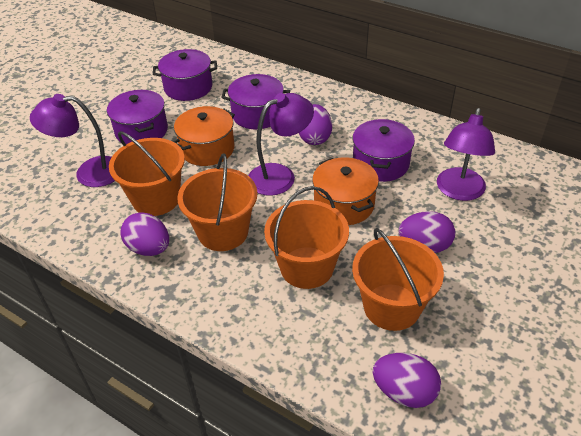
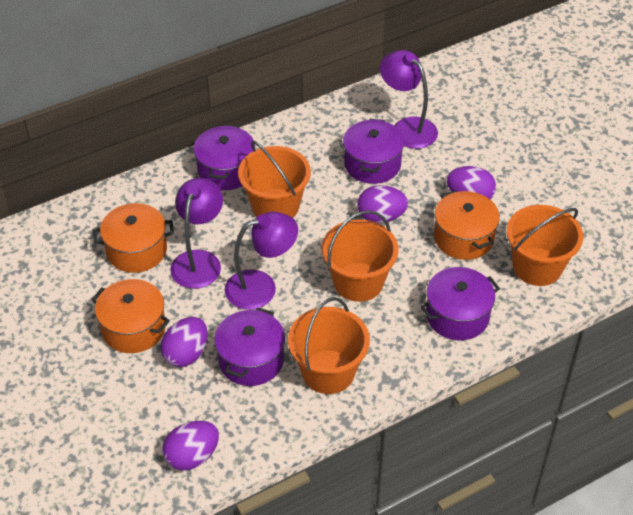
orange pot: [174,106,235,166] [312,158,379,225] = 2 -> [91,279,170,353] [93,203,174,273] [434,190,500,260] = 3

